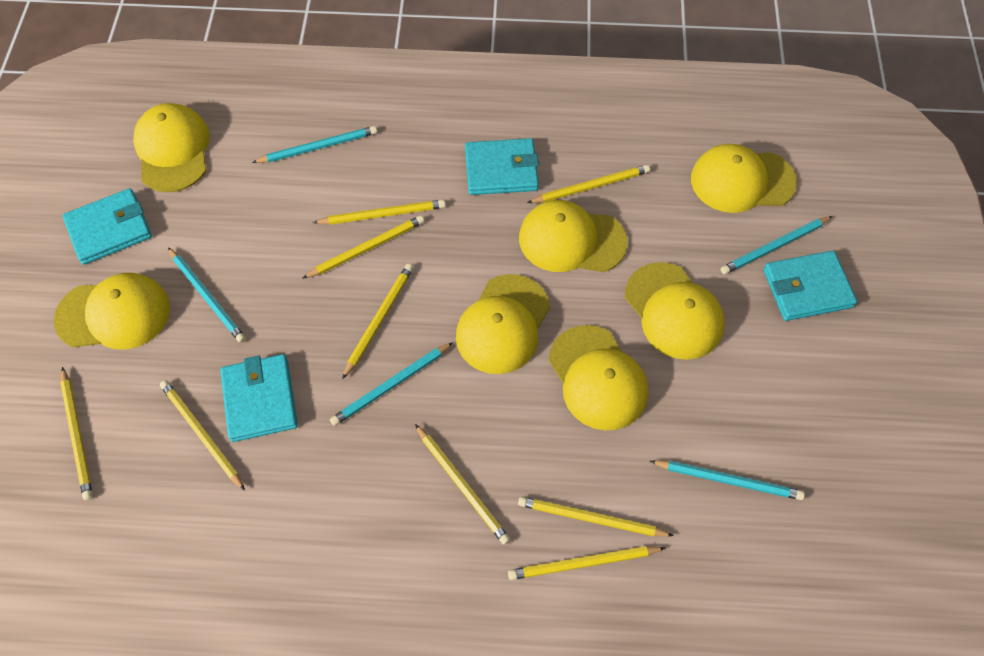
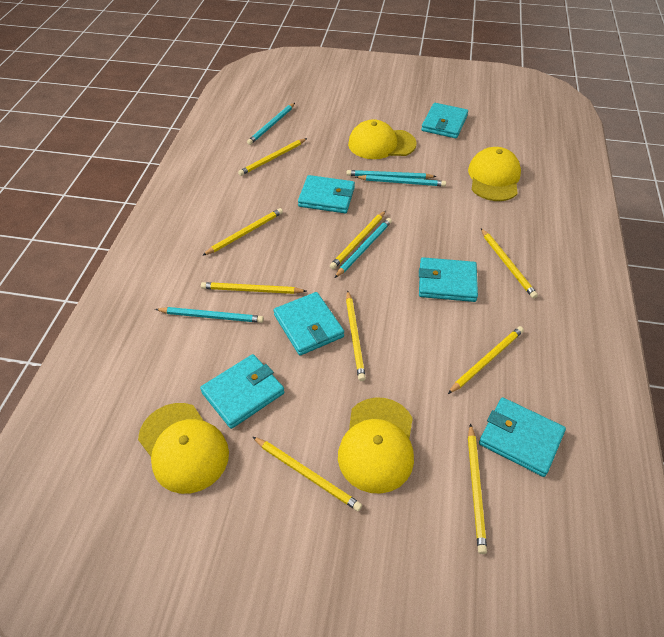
turquoise wallet: [63,188,152,265] [220,354,298,442] [465,138,539,195] [763,251,857,321] = 4 -> [200,354,284,429] [274,292,344,356] [298,175,355,213] [419,257,478,302] [421,103,468,139] [479,397,566,477] = 6
yellow cap: [54,273,170,350] [133,103,210,192] [456,274,550,374] [519,200,628,272] [549,325,648,430] [625,262,724,360] [691,144,797,213] = 7 -> [138,403,229,494] [338,397,414,494] [348,119,417,159] [468,147,521,201] = 4

